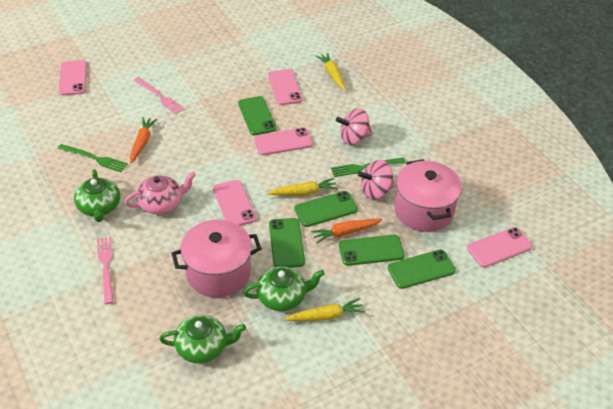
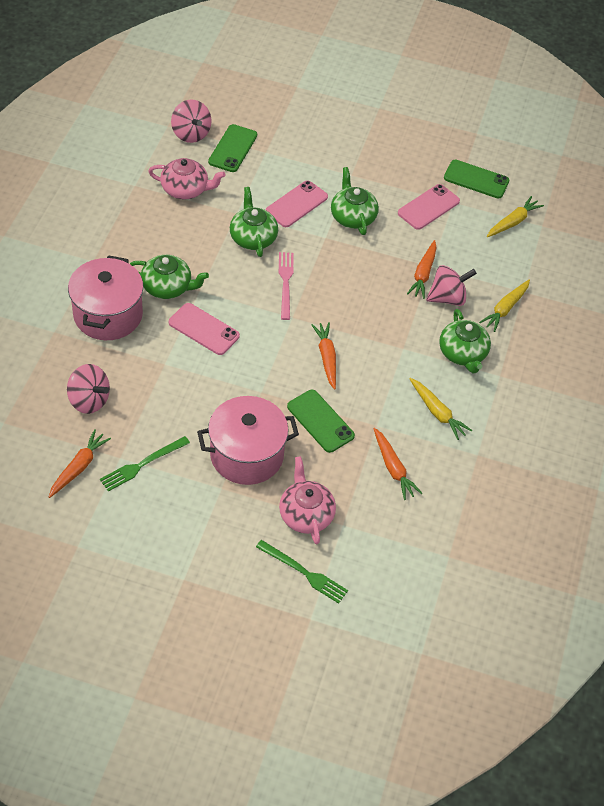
green phone: [238,96,277,135] [269,218,305,268] [294,191,358,227] [339,235,405,266] [388,250,456,289] = 5 -> [208,124,257,172] [287,390,355,453] [444,160,509,198] = 3
green teapot: [74,169,120,222] [159,315,246,363] [243,266,325,311] = 3 -> [130,255,209,299] [230,187,278,257] [331,167,379,235] [439,309,491,373] = 4
orange carrot: [130,117,157,164] [311,219,383,244] = 2 -> [49,429,111,498] [311,322,336,390] [374,428,422,500] [407,240,437,299] = 4
pink fork: [97,237,114,304] [134,77,185,114] = 2 -> [279,252,293,320] = 1
pink phone: [59,60,87,95] [213,180,257,226] [254,128,313,155] [268,69,303,105] [467,227,532,268] = 5 -> [169,303,240,355] [266,180,328,227] [398,184,460,230] = 3
pink spinning top: [336,108,373,145] [358,160,395,199] = 2 -> [67,364,110,414] [171,100,212,143] [426,265,477,306] = 3
pink teapot: [125,172,196,214] = 1 -> [148,158,226,200] [279,456,336,545] = 2

